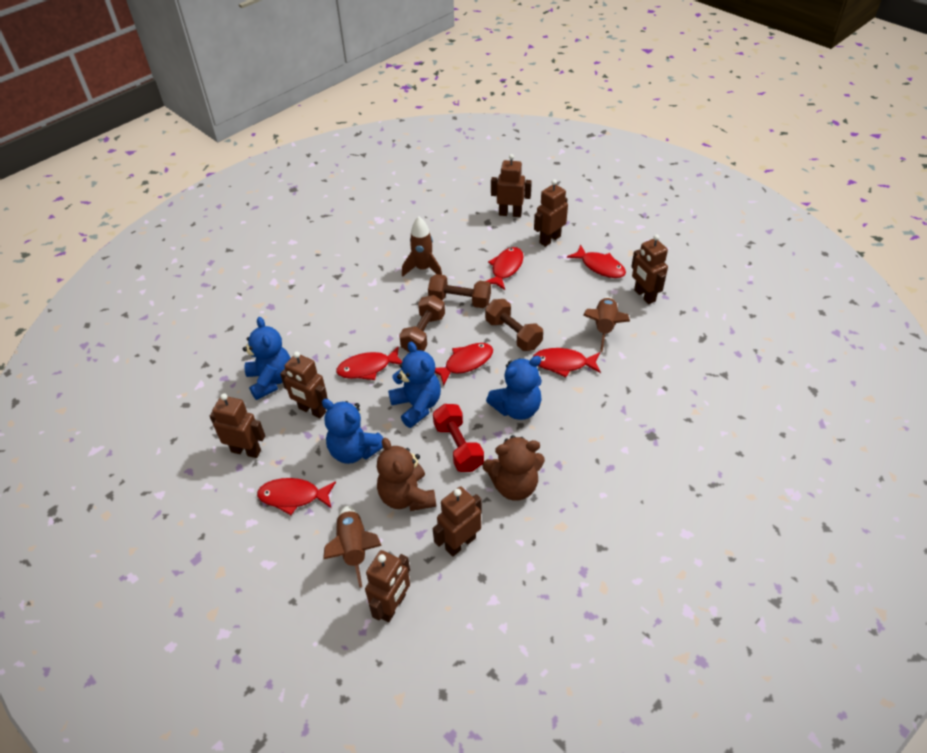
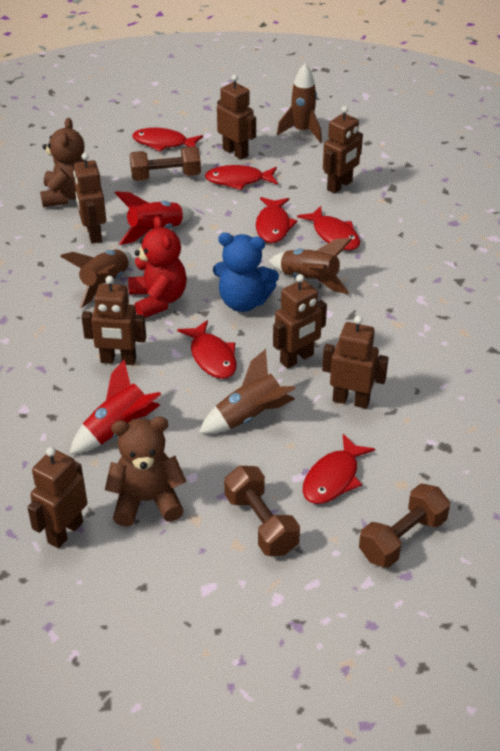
blue teddy bear: [243,317,291,400] [322,399,383,464] [388,342,441,428] [486,356,542,420] = 4 -> [213,233,279,312] = 1
brown rocket: [323,506,382,588] [402,217,442,277] [583,297,630,352] = 3 -> [60,250,132,308] [199,349,296,434] [269,238,352,294] [277,64,322,143] = 4
red dumbbell: [433,404,484,472] = 1 -> none = 0
red rocket: none = 0 -> [70,360,161,454] [115,191,194,245] = 2
red teddy bear: none = 0 -> [128,216,187,318] = 1

